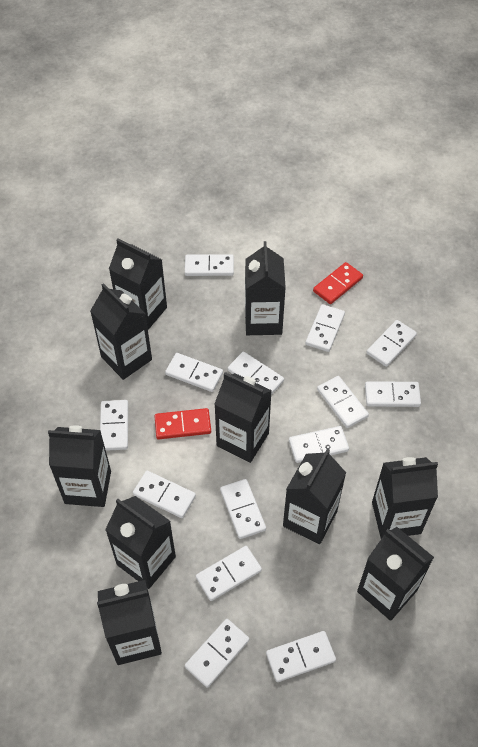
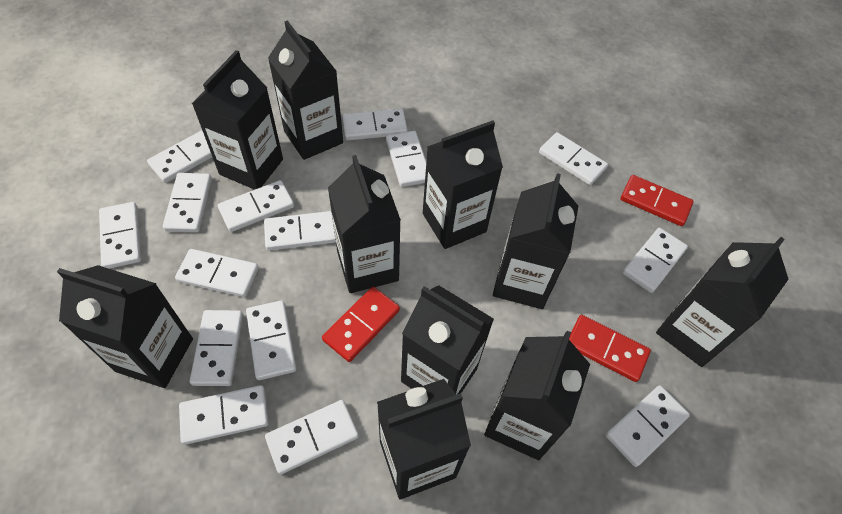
red domino: [154,408,211,439] [313,262,363,304] = 2 -> [322,287,400,362] [569,315,651,382] [620,175,694,226] = 3
white domino: [100,400,128,451] [133,471,196,518] [165,353,223,392] [185,254,234,276] [185,619,249,688] [196,546,262,601] [220,479,266,539] [228,352,284,395] [266,631,336,682] [289,426,349,463] [305,304,345,352] [317,376,369,428] [365,381,421,407] [366,320,417,367] = 14 -> [99,202,141,269] [147,130,212,183] [163,173,212,232] [175,249,259,297] [179,385,269,445] [190,310,243,386] [218,180,294,232] [246,301,296,380] [264,211,336,251] [265,400,359,475] [342,109,408,140] [386,131,426,187] [539,132,608,185] [606,385,690,467] [623,228,688,293] = 15

